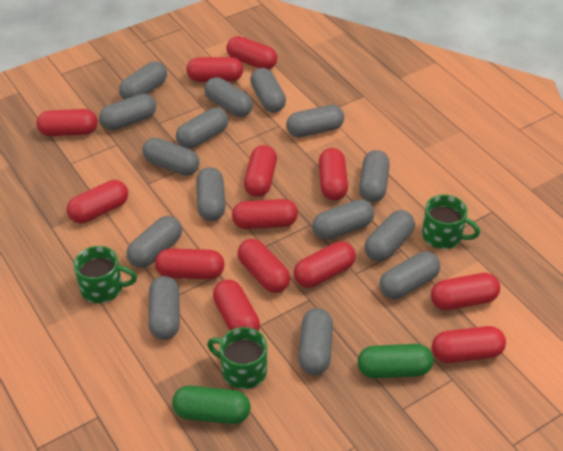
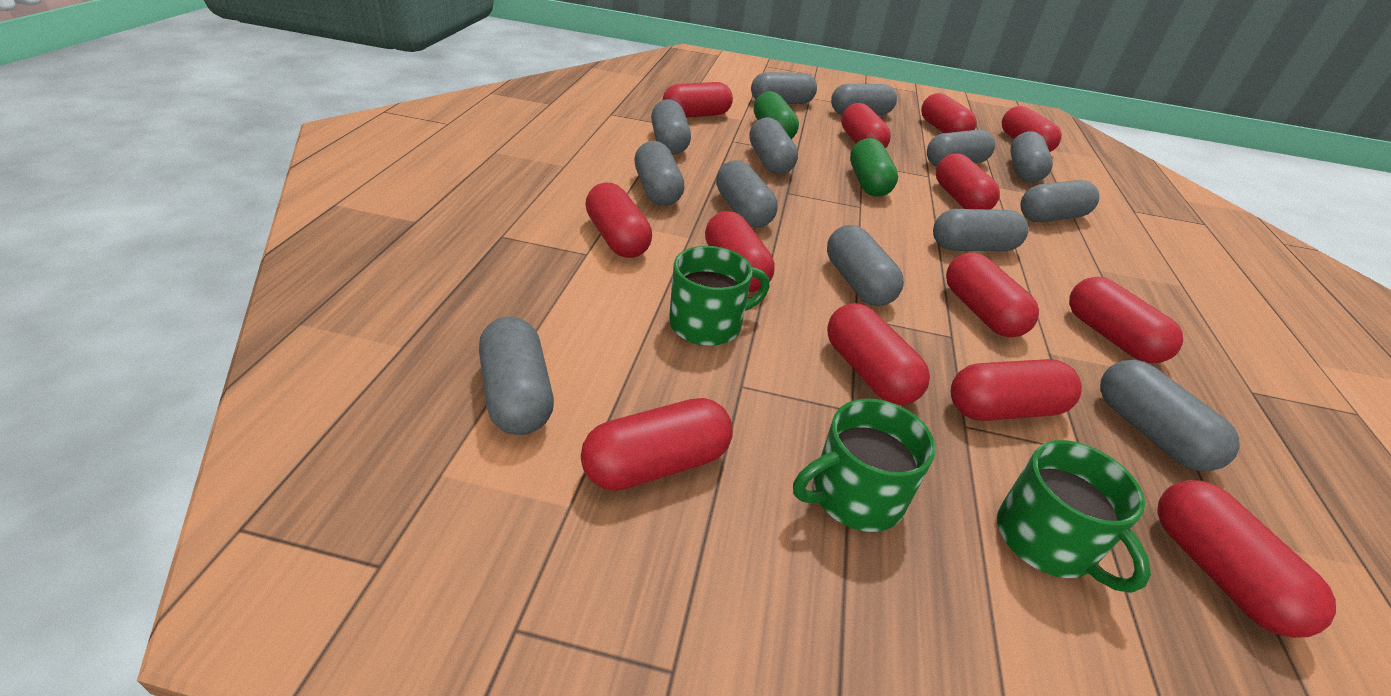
grey capsule: [99,94,156,130] [119,62,167,99] [127,216,182,268] [142,138,199,176] [148,276,180,340] [176,108,228,149] [196,167,226,221] [204,77,253,117] [250,68,286,113] [286,105,344,138] [298,308,333,375] [313,199,374,240] [359,150,390,202] [364,210,415,262] [379,252,440,299] = 15 -> [479,317,554,435] [634,141,685,206] [651,99,691,155] [716,160,778,228] [749,117,798,174] [751,72,817,104] [827,225,904,306] [831,84,897,115] [927,129,995,167] [933,209,1029,251] [1010,131,1053,183] [1020,180,1099,222] [1100,360,1240,471] = 13

